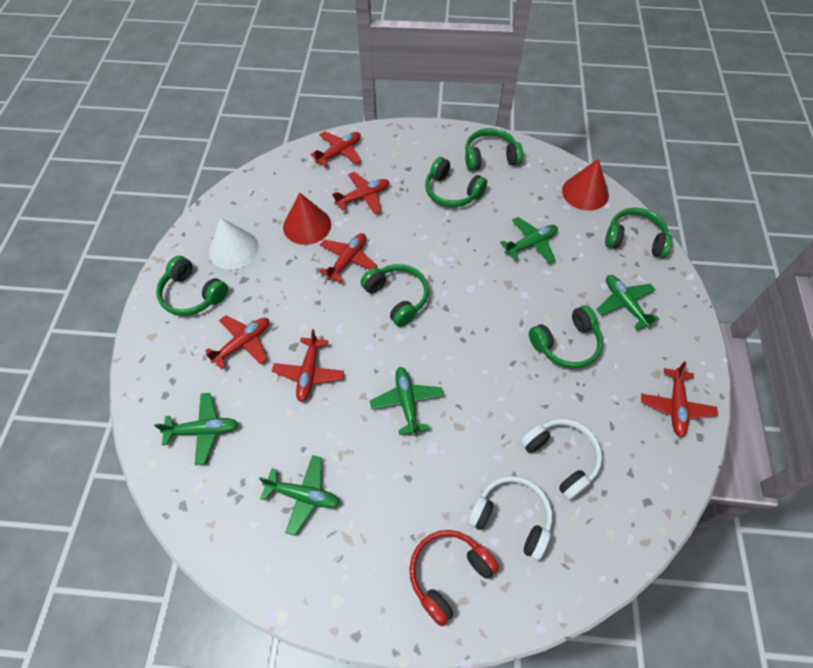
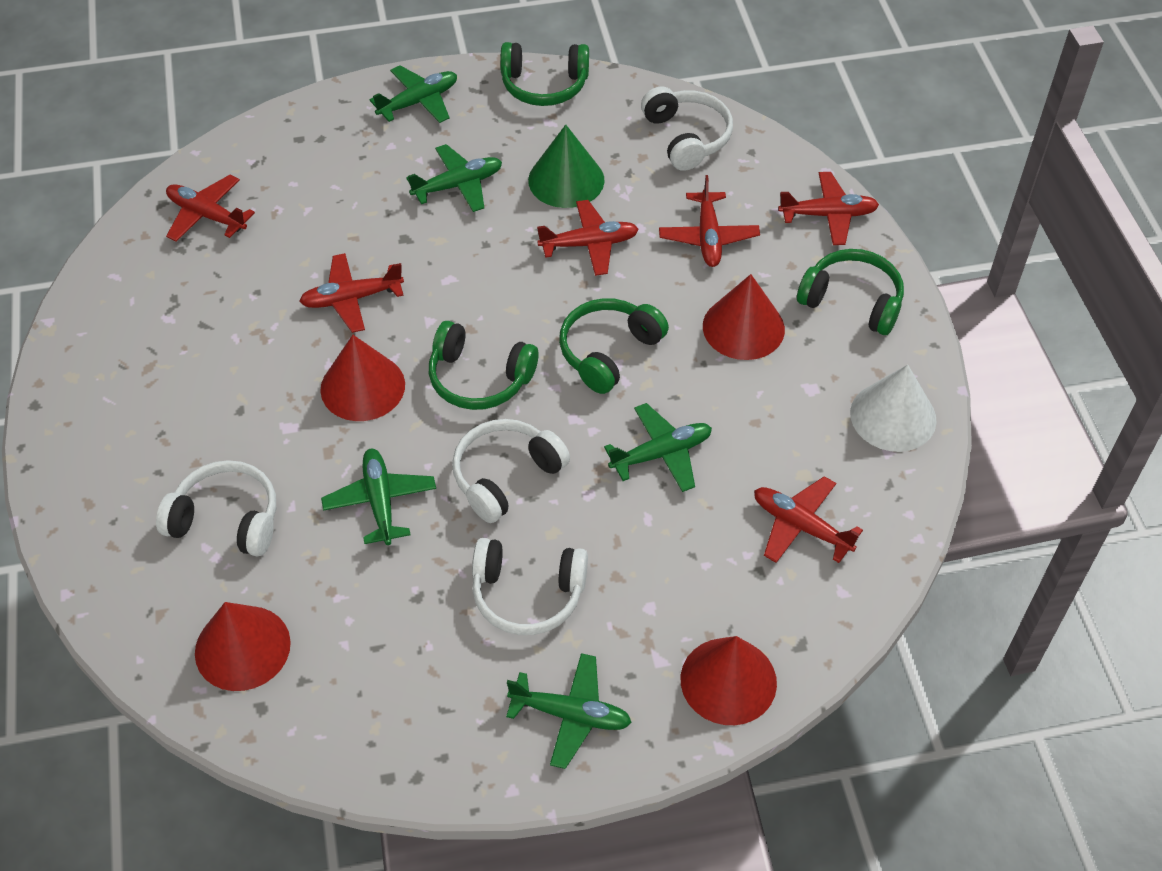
green cone: none = 0 -> [528,125,604,208] = 1
green headphones: [156,256,228,316] [360,264,429,327] [425,157,487,207] [465,128,523,171] [529,305,603,369] [605,208,673,258] = 6 -> [429,321,538,410] [500,42,589,106] [559,298,669,394] [797,249,904,335] = 4
red cone: [283,193,331,245] [562,159,609,211] = 2 -> [195,602,291,691] [320,335,405,421] [681,636,777,725] [703,274,785,360] = 4
red headphones: [409,530,499,626] = 1 -> none = 0
white headphones: [467,476,552,561] [520,419,602,500] = 2 -> [156,460,276,556] [452,419,570,523] [472,538,588,635] [641,86,733,171] = 4

